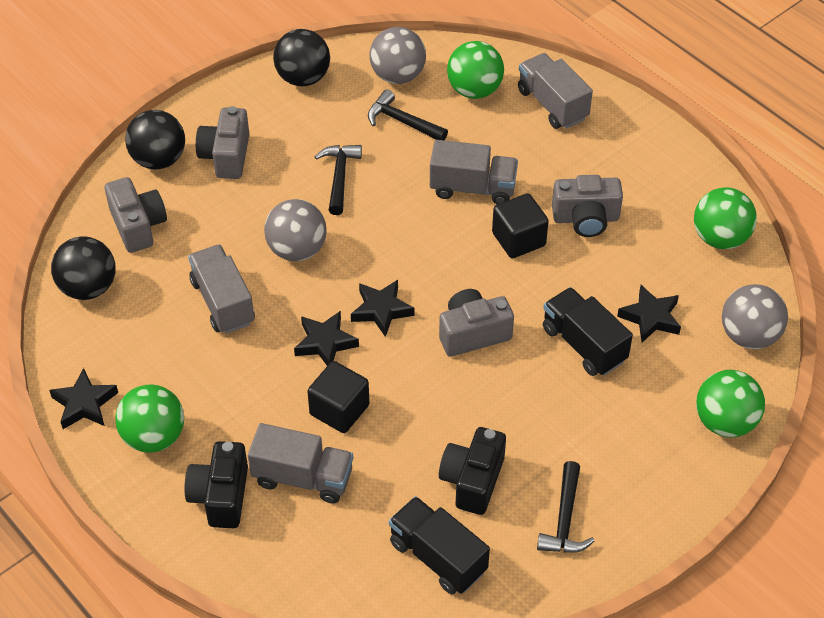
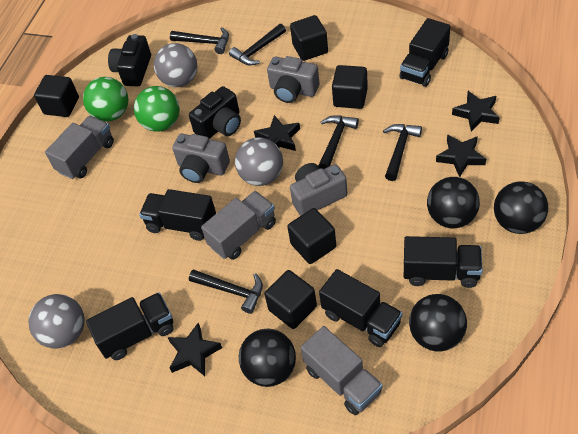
black ball: [51,236,116,300] [125,110,185,170] [273,29,330,86] = 3 -> [239,329,296,387] [409,294,467,351] [427,177,480,228] [494,181,548,234] = 4
black cube: [307,361,369,433] [492,193,549,258] = 2 -> [34,75,79,117] [264,270,317,329] [287,208,336,264] [290,15,328,61] [332,65,368,109] = 5
black hammer: [315,145,362,215] [368,89,448,140] [537,461,595,553] = 3 -> [170,27,229,54] [189,269,263,314] [229,24,286,65] [318,115,359,169] [383,124,422,181] = 5
black truck: [389,496,490,594] [543,287,633,376] = 2 -> [86,292,173,360] [139,189,216,241] [319,269,402,347] [400,18,450,87] [404,236,483,288] = 5
green ball: [115,385,184,453] [447,41,504,99] [694,187,757,249] [696,370,765,437] = 4 -> [83,77,128,122] [134,86,180,132] = 2
grey camera: [105,177,167,253] [196,106,249,179] [439,289,514,357] [552,175,623,237] = 4 -> [172,134,230,183] [267,56,320,103] [290,163,347,216] = 3
grey truck: [188,244,255,334] [248,423,353,503] [430,140,518,205] [518,53,593,129] = 4 -> [45,116,114,179] [201,191,276,260] [300,326,383,415] = 3

